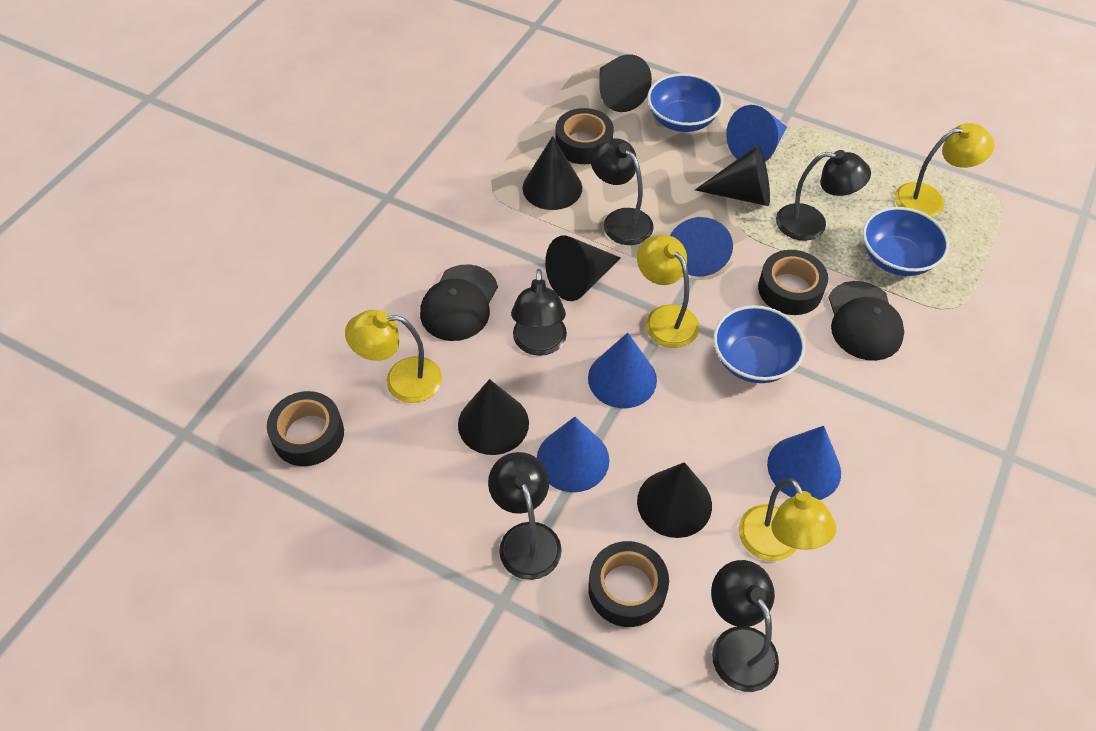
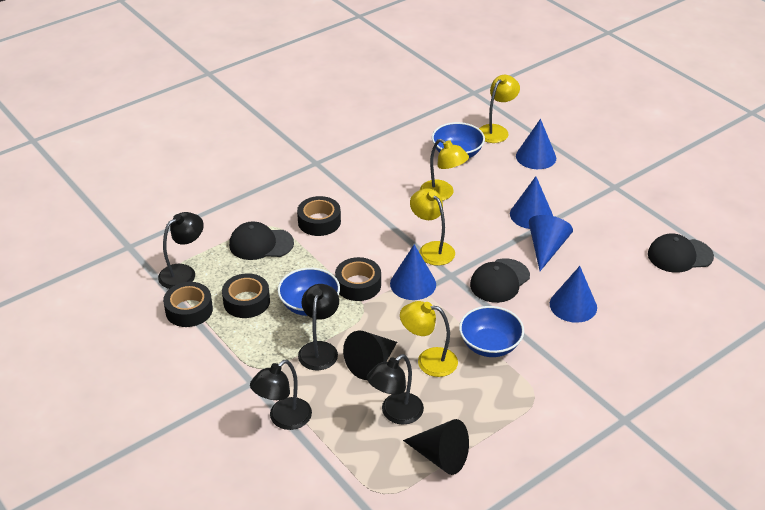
black cap: [420,264,498,341] [828,281,904,361] = 2 -> [229,221,294,260] [470,258,530,303] [648,233,714,273] = 3
black cone: [458,379,529,455] [523,136,582,210] [545,236,621,301] [599,54,652,112] [637,462,712,538] [695,145,770,206] = 6 -> [343,331,397,380] [403,419,469,475] = 2
black lamp: [488,452,562,580] [511,269,567,356] [590,138,654,245] [711,560,779,692] [776,150,871,241] = 5 -> [158,212,204,289] [250,360,312,430] [298,284,339,370] [367,354,424,424] = 4

